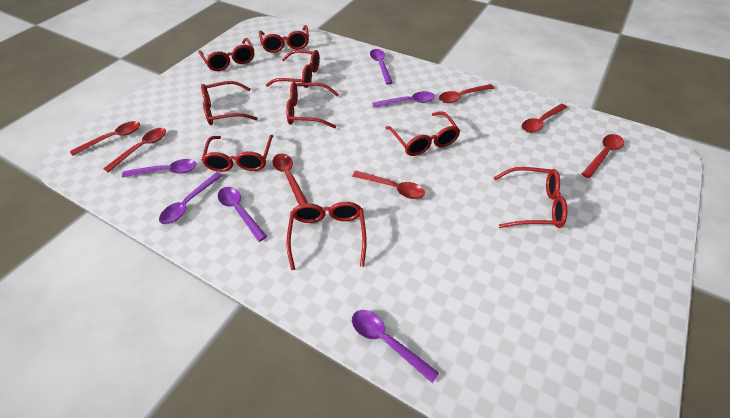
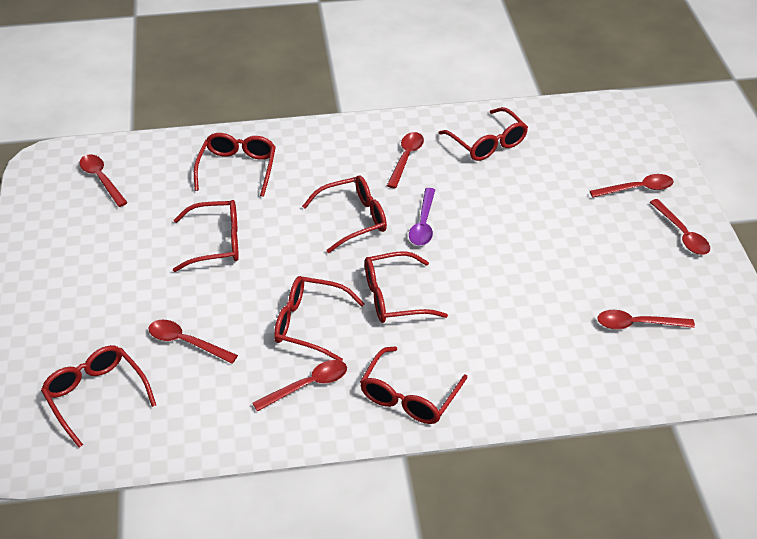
purple spoon: [122,159,196,177] [159,172,223,224] [218,187,267,242] [352,310,439,383] [370,49,393,84] [372,91,435,108] = 6 -> [409,188,435,246] = 1
red glasses: [198,38,254,71] [201,81,257,125] [201,135,273,172] [259,25,309,53] [266,50,320,88] [286,82,339,129] [286,202,367,270] [386,111,460,156] [493,167,567,228] = 9 -> [41,345,156,448] [173,200,239,272] [194,133,276,197] [274,276,364,361] [302,175,387,253] [360,347,468,424] [365,251,448,323] [439,107,528,161] = 8

